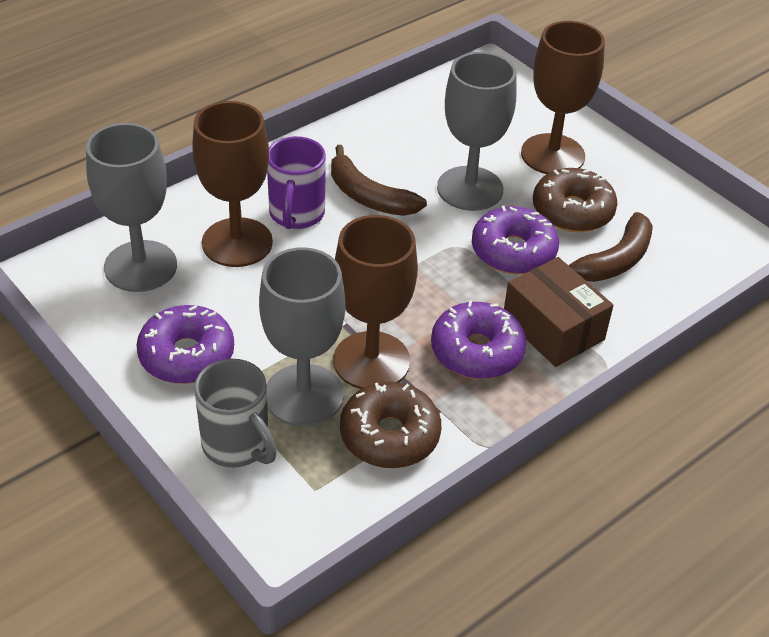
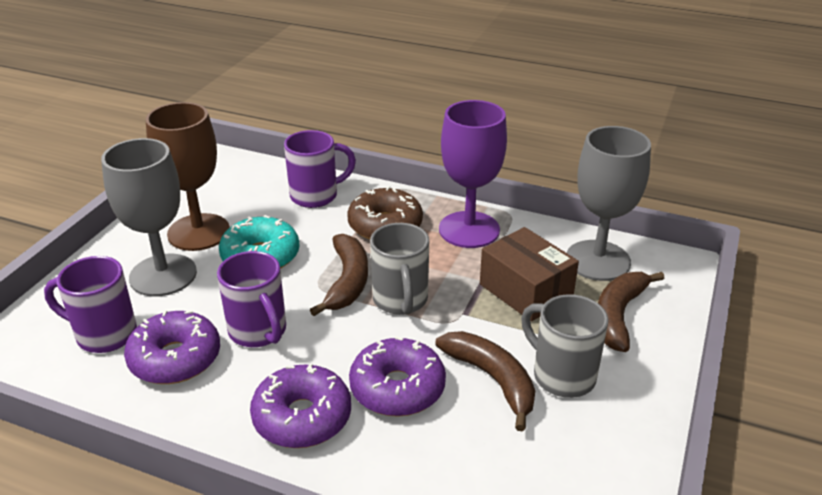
brown banana: [331,145,427,216] [568,212,653,282] = 2 -> [310,234,368,316] [435,331,535,431] [598,272,664,352] = 3
brown donut: [340,382,441,468] [533,168,618,232] = 2 -> [347,186,423,240] = 1
brown goblet: [192,101,273,267] [333,215,418,389] [521,21,605,174] = 3 -> [145,102,230,251] = 1
grey goblet: [86,123,177,292] [259,247,345,427] [437,52,517,211] = 3 -> [101,138,197,297] [566,126,651,281] = 2
grey mug: [194,359,277,468] = 1 -> [370,223,429,315] [521,294,608,398] = 2
purple goblet: none = 0 -> [439,100,507,248] = 1
purple mug: [267,136,326,229] = 1 -> [44,256,137,353] [217,251,286,347] [284,130,356,208] = 3
turquoise donut: none = 0 -> [219,215,300,269] = 1

